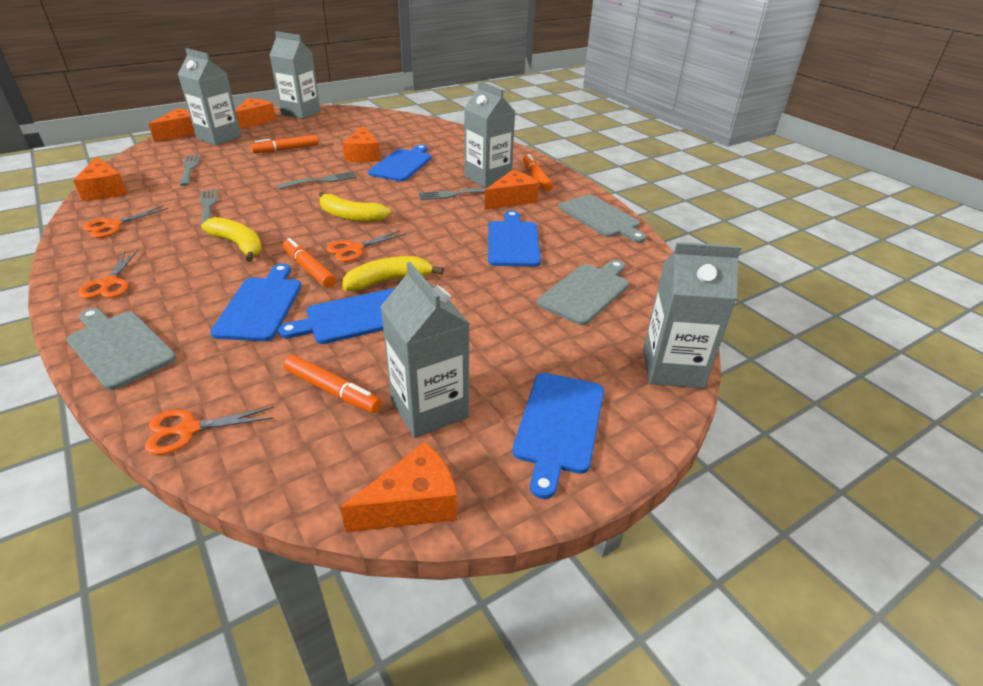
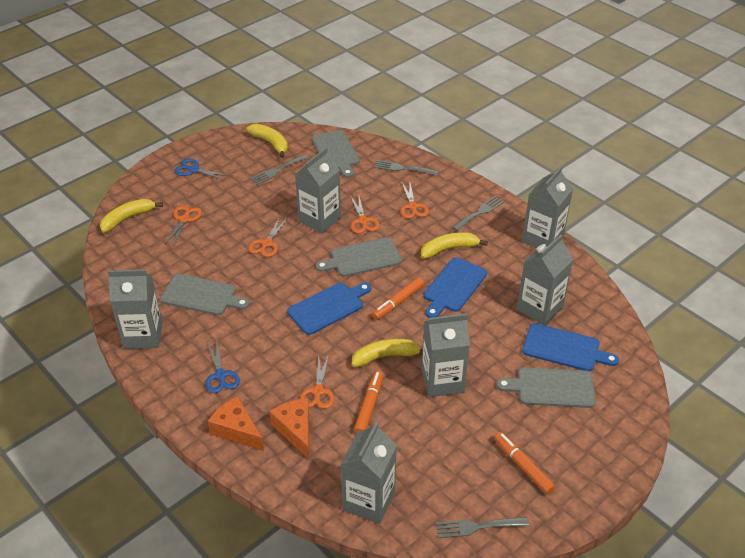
blue cutting board: [210,264,301,341] [278,288,395,344] [368,144,432,181] [488,210,541,267] [512,373,604,499] = 5 -> [287,282,371,335] [423,257,487,318] [522,323,619,371] = 3
blue scissors: none = 0 -> [175,159,230,180] [205,343,240,393] = 2
grey carton: [178,48,242,145] [270,31,321,119] [380,262,470,438] [464,81,515,188] [643,242,741,388] = 5 -> [108,269,163,349] [295,148,341,233] [340,422,397,524] [422,313,470,397] [517,234,573,325] [522,166,573,248] = 6
grey cutting board: [67,308,176,390] [537,260,629,325] [558,195,646,243] = 3 -> [160,274,250,315] [312,130,360,178] [316,237,402,277] [496,367,596,408] = 4
orange cheese: [73,157,127,201] [148,108,195,142] [235,98,276,129] [340,442,457,532] [343,126,380,162] [485,170,539,210] = 6 -> [208,396,264,451] [269,398,309,459] = 2
orange marker: [251,135,319,153] [283,238,336,288] [284,355,382,413] [522,154,553,191] = 4 -> [354,371,383,433] [372,277,424,320] [494,432,555,494] = 3
orange scissors: [78,250,138,299] [82,206,168,238] [145,407,274,455] [327,230,406,262] = 4 -> [165,206,202,245] [248,217,288,257] [300,354,334,409] [351,196,380,233] [400,183,429,219] = 5
yellow banana: [201,217,262,262] [319,192,391,222] [342,256,444,291] = 3 -> [100,199,163,233] [246,124,288,158] [351,338,423,367] [421,232,488,259] = 4

